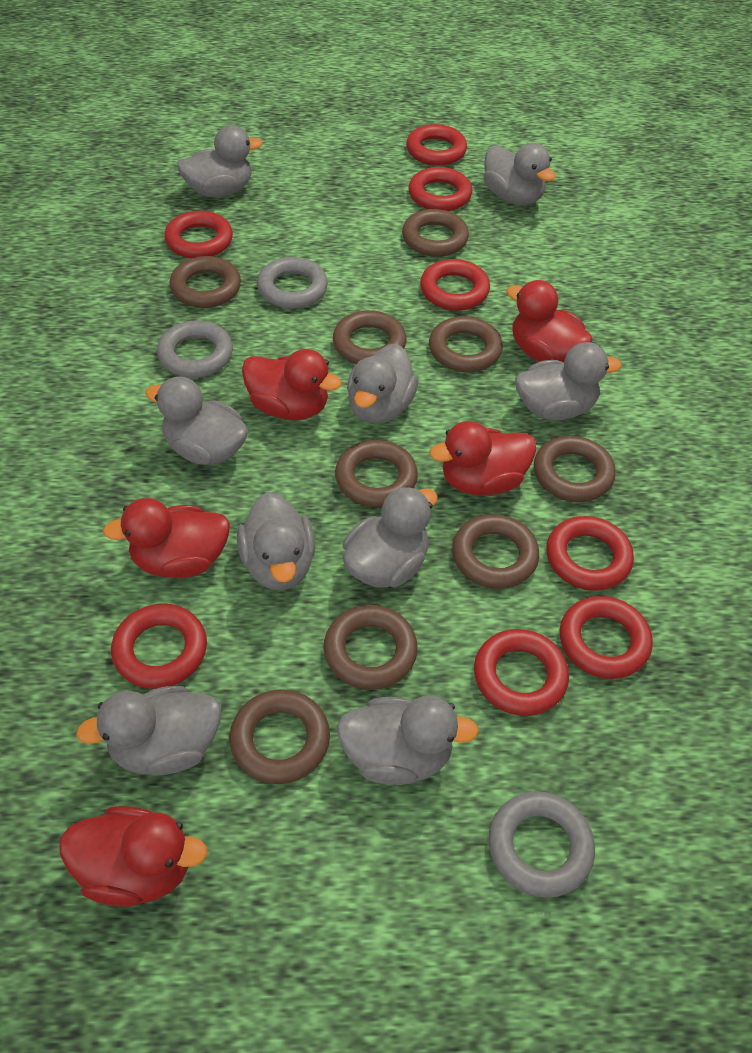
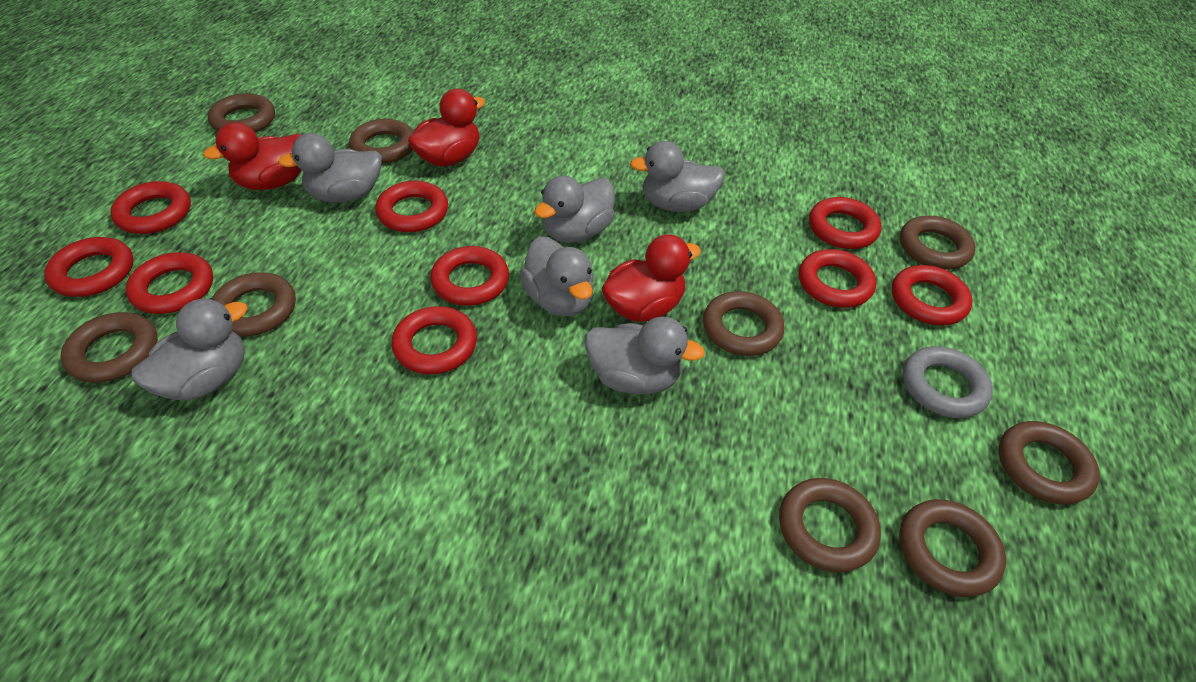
grey duck: [76,686,221,775] [145,377,248,465] [177,125,263,197] [237,492,315,590] [336,696,479,785] [343,486,438,587] [347,344,418,424] [483,143,556,205] [515,342,622,420] = 9 -> [131,298,248,400] [278,133,382,203] [520,236,594,316] [534,175,615,243] [585,317,705,394] [630,141,725,212] = 6
grey ring: [157,320,233,378] [257,257,328,309] [489,791,595,898] = 3 -> [903,346,993,418] = 1
red duck: [60,806,207,907] [103,498,230,578] [242,349,342,420] [430,421,536,496] [507,280,593,362] = 5 -> [203,122,301,190] [408,89,485,167] [601,234,701,322] = 3
red ring: [111,603,207,689] [164,211,233,259] [406,124,467,166] [409,167,472,211] [420,259,490,311] [474,629,569,716] [546,516,634,591] [560,596,653,679] = 8 -> [44,237,133,297] [110,181,191,234] [126,252,213,314] [375,181,448,232] [391,306,477,374] [431,246,509,306] [799,249,876,308] [809,197,881,249] [892,265,972,325] = 9

